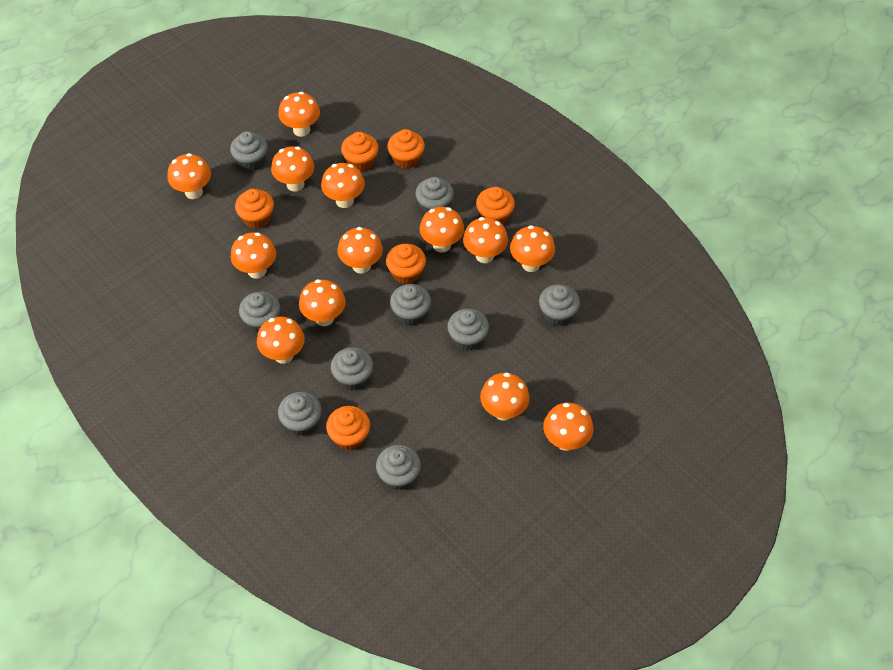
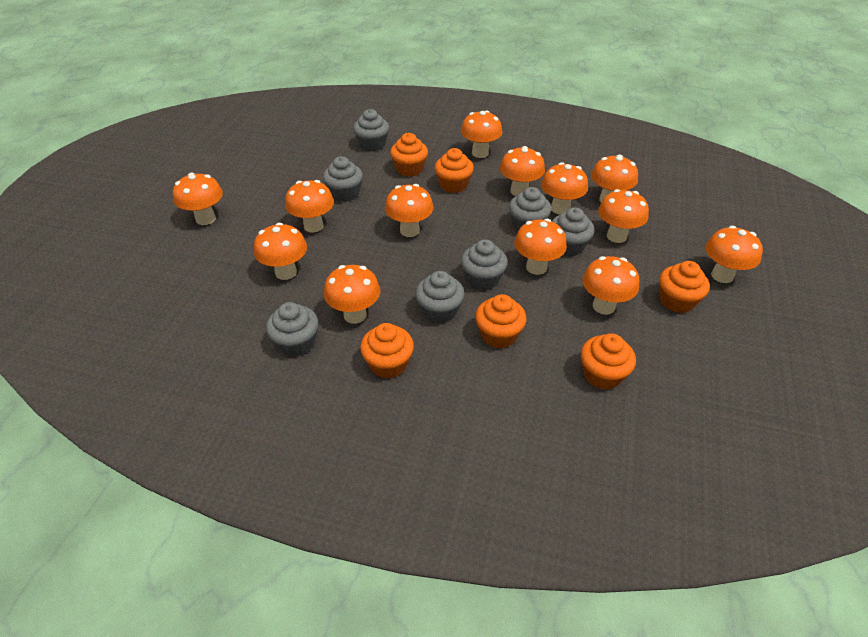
grey cupcake: [230,131,268,171] [239,291,280,333] [278,392,322,436] [331,347,373,390] [376,445,421,490] [390,284,431,326] [415,177,454,213] [447,308,489,351] [539,284,580,326] = 9 -> [266,302,319,357] [323,156,363,202] [353,109,389,151] [415,271,464,324] [461,239,508,290] [509,187,551,231] [552,207,595,256] = 7

